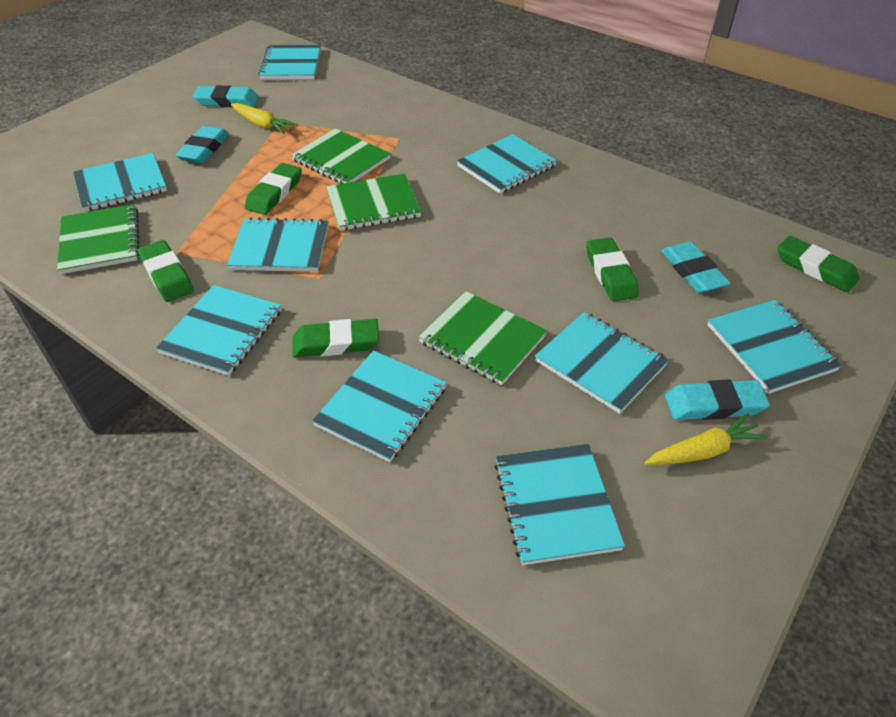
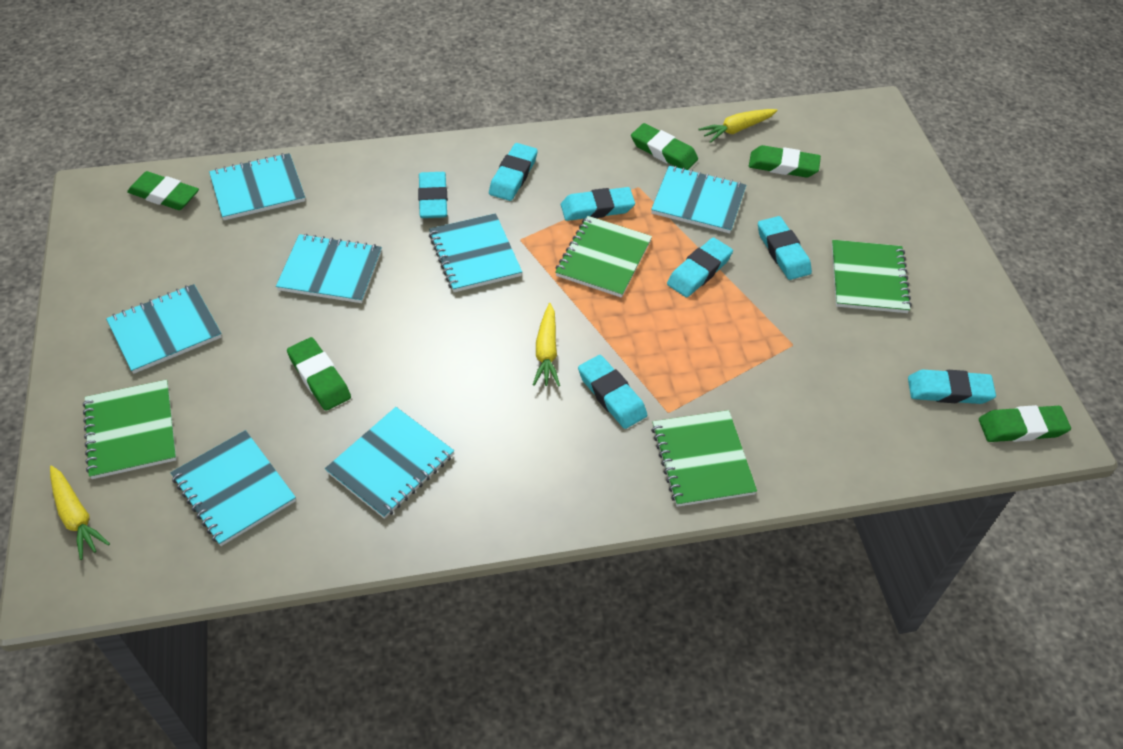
turquoise eraser: [176,126,229,163] [193,85,259,107] [661,241,731,293] [665,379,770,420] = 4 -> [418,172,447,218] [489,143,538,201] [561,187,635,221] [578,355,647,429] [667,237,733,297] [758,216,812,280] [908,370,996,404] = 7
turquoise notebook: [73,153,167,212] [156,285,281,376] [227,218,328,272] [258,45,321,80] [312,350,447,462] [457,134,557,194] [494,444,625,565] [535,312,669,414] [707,300,841,394] = 9 -> [106,284,222,374] [171,430,296,546] [209,153,305,220] [276,234,382,303] [325,407,454,519] [429,213,522,292] [651,166,746,233] = 7
yellow carrot: [231,103,298,134] [645,414,768,465] = 2 -> [50,466,110,560] [533,303,560,387] [698,109,778,143] = 3

